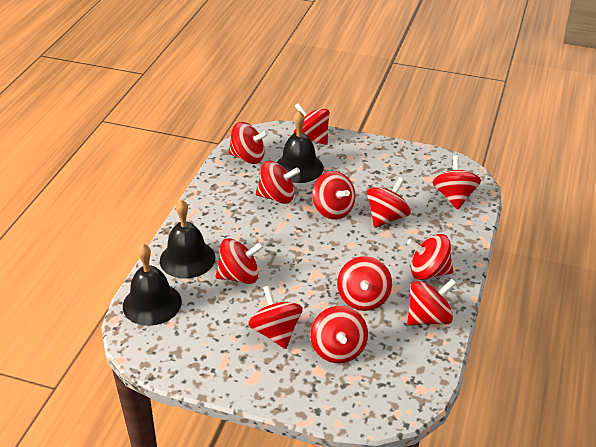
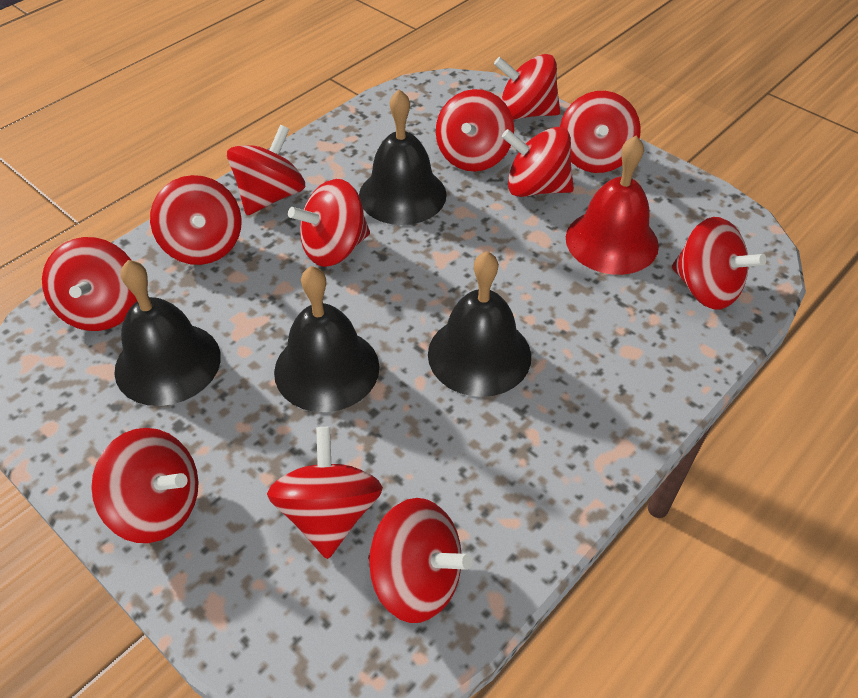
black bell: [123,244,182,326] [160,200,216,279] [276,111,324,183] = 3 -> [114,260,221,406] [274,266,380,412] [359,89,447,225] [428,251,531,397] = 4
red bell: none = 0 -> [566,136,659,275] = 1

